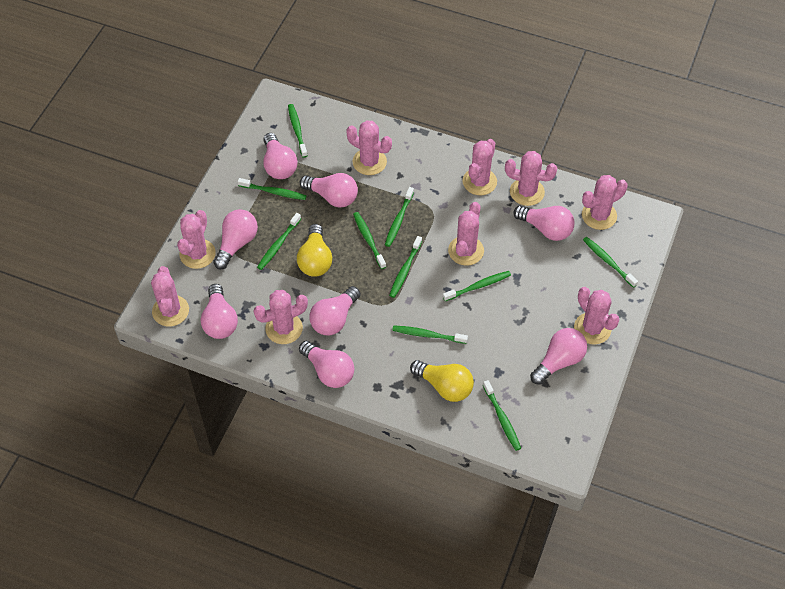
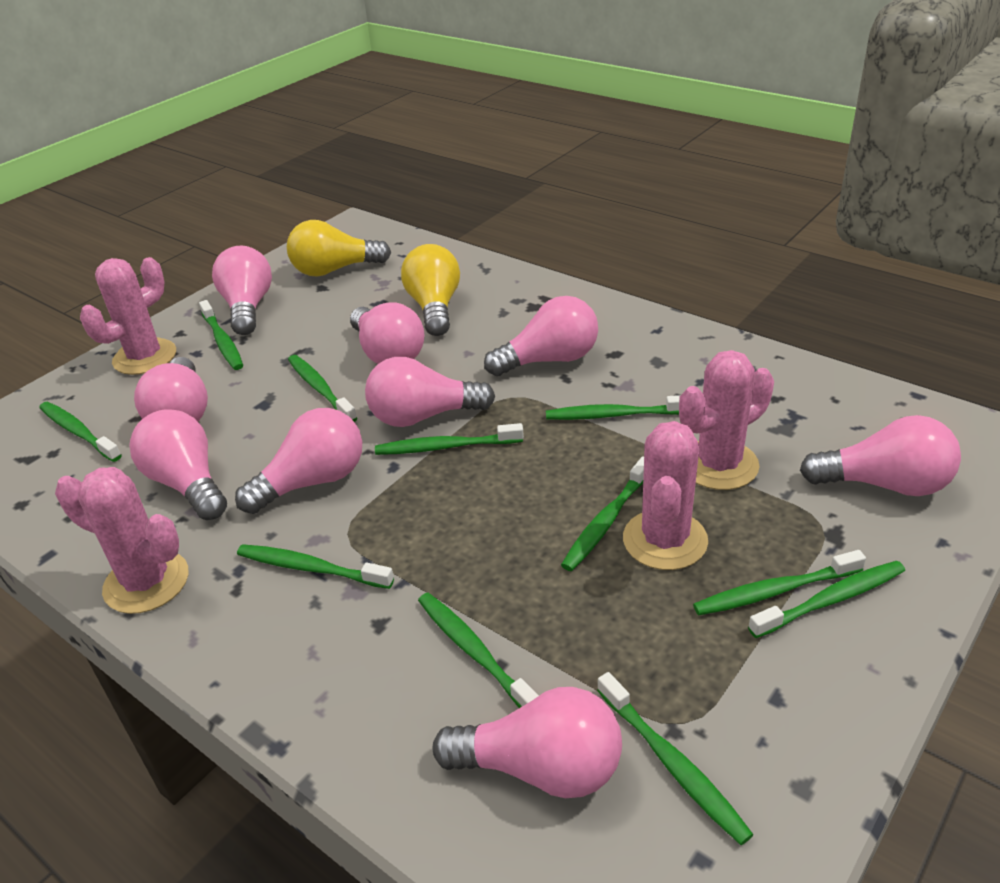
green toothbrush: [238,178,306,200] [257,213,301,270] [288,104,307,158] [353,212,386,269] [385,187,414,247] [389,236,422,298] [392,325,468,344] [443,271,511,301] [483,380,521,451] [583,237,638,288] = 10 -> [39,402,122,462] [199,300,243,370] [237,544,394,589] [288,355,357,422] [375,423,524,455] [418,593,539,708] [546,395,680,420] [561,456,644,571] [597,672,754,845] [693,550,866,615] [748,561,905,638] = 11
pink cactus: [151,266,189,326] [177,210,216,269] [254,290,308,344] [346,120,392,175] [448,202,484,266] [463,139,497,195] [505,151,557,206] [574,287,619,345] [582,175,628,230] = 9 -> [55,467,188,614] [80,257,176,375] [623,421,708,570] [679,350,774,490] = 4
pink light bulb: [201,284,238,339] [213,209,258,269] [263,133,297,179] [299,173,358,208] [299,341,354,388] [309,286,360,335] [513,205,575,241] [530,328,587,385] = 8 -> [129,409,227,520] [134,357,208,421] [212,246,272,335] [235,408,362,514] [350,303,425,364] [365,357,495,427] [432,687,622,798] [484,296,598,376] [800,415,961,496] = 9

